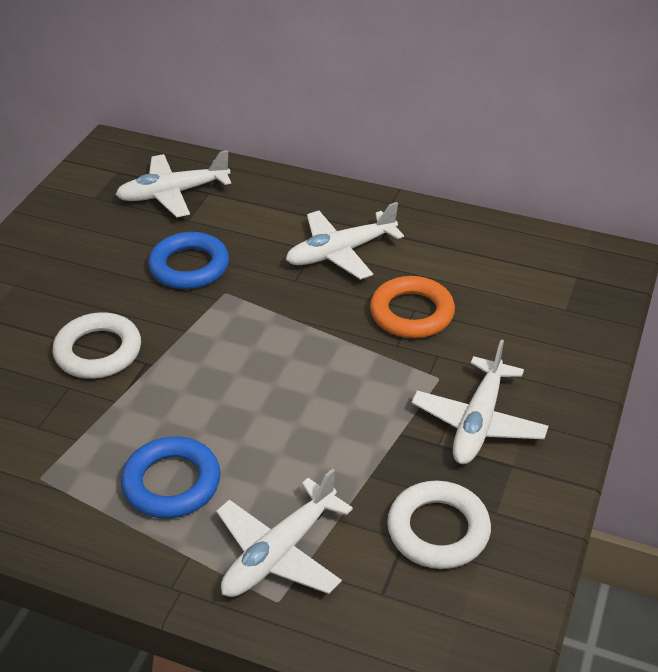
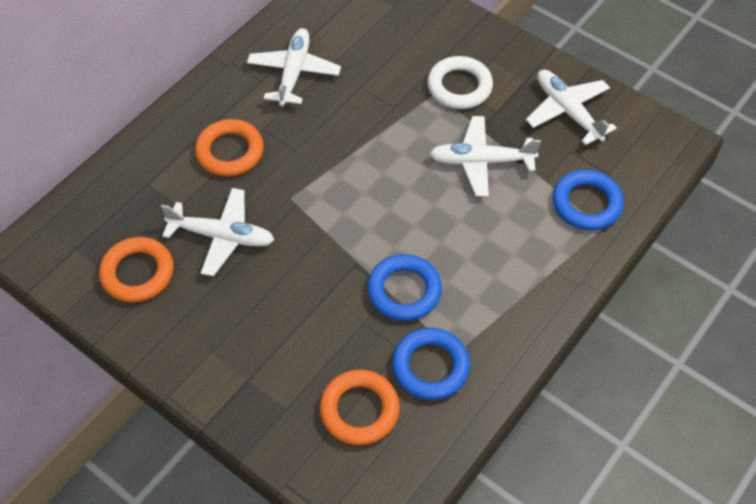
blue ring: [121,436,221,518] [148,232,229,289] = 2 -> [367,254,442,321] [392,328,470,400] [553,170,624,230] = 3
orange ring: [370,276,455,338] = 1 -> [99,237,173,302] [195,119,264,176] [320,369,400,445] = 3
white ring: [52,312,141,379] [387,481,491,569] = 2 -> [427,56,493,109] = 1

